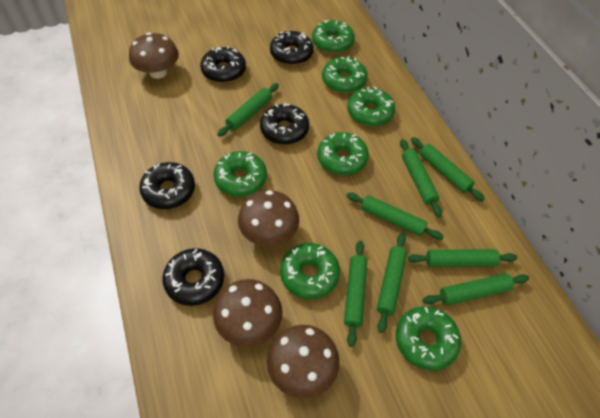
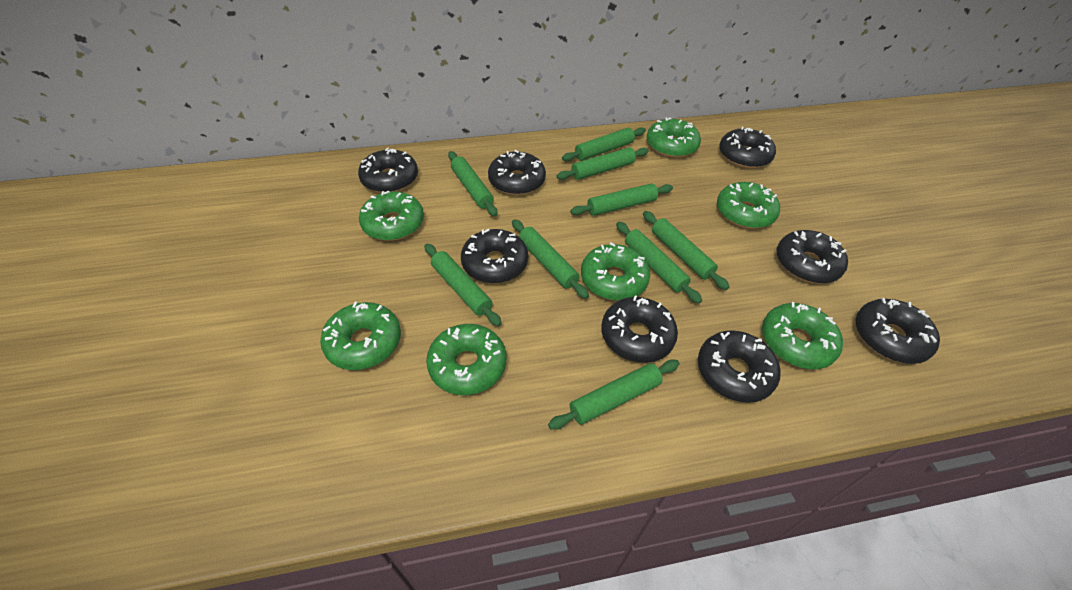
black donut: [139,162,195,209] [162,248,224,306] [200,46,246,83] [260,103,309,145] [270,31,314,65] = 5 -> [358,148,418,193] [461,229,528,284] [488,150,546,195] [601,296,678,363] [698,330,781,403] [719,127,776,168] [777,230,848,284] [855,298,940,364] = 8
brown mushroom: [129,32,179,79] [213,279,283,347] [238,190,299,246] [267,325,339,399] = 4 -> none = 0
green rolling pin: [217,83,279,137] [344,241,367,347] [346,193,444,240] [377,233,407,333] [400,139,442,217] [408,249,517,267] [411,137,485,201] [423,274,529,305] = 8 -> [424,244,502,326] [448,151,497,216] [512,219,589,299] [548,359,680,430] [556,147,649,180] [562,127,646,161] [570,183,673,216] [616,222,702,304] [643,211,729,290] = 9

